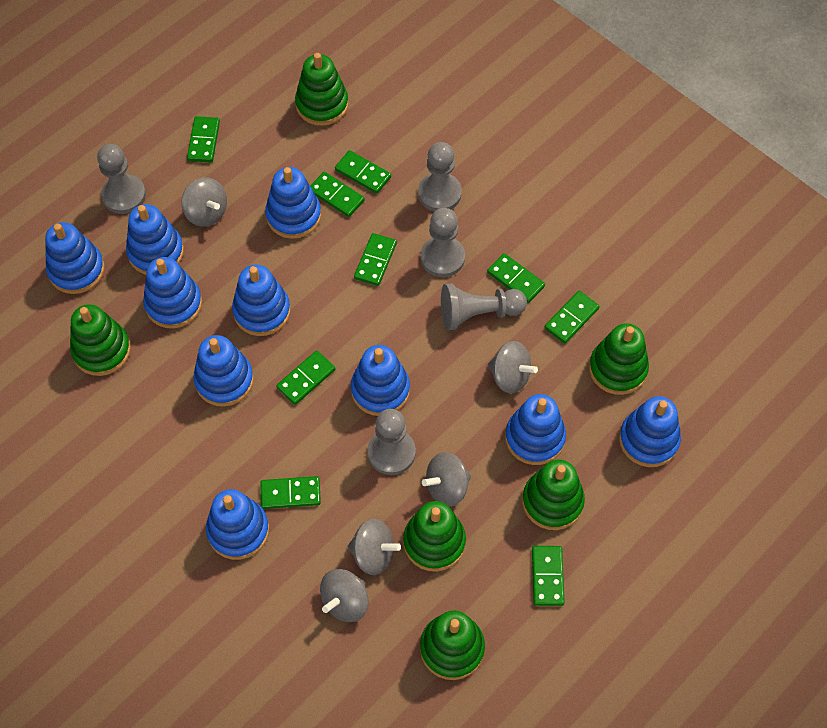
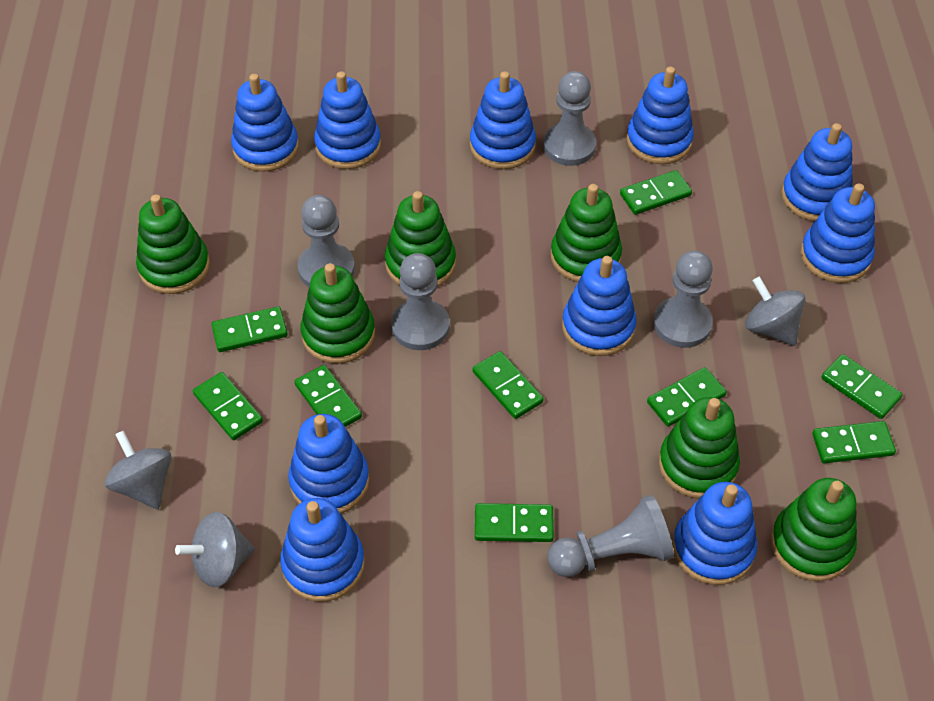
grey spinning top: [181,177,227,227] [320,569,369,622] [347,519,401,575] [422,452,471,507] [488,341,538,394] = 5 -> [105,430,171,509] [175,512,255,587] [745,277,806,346] = 3

